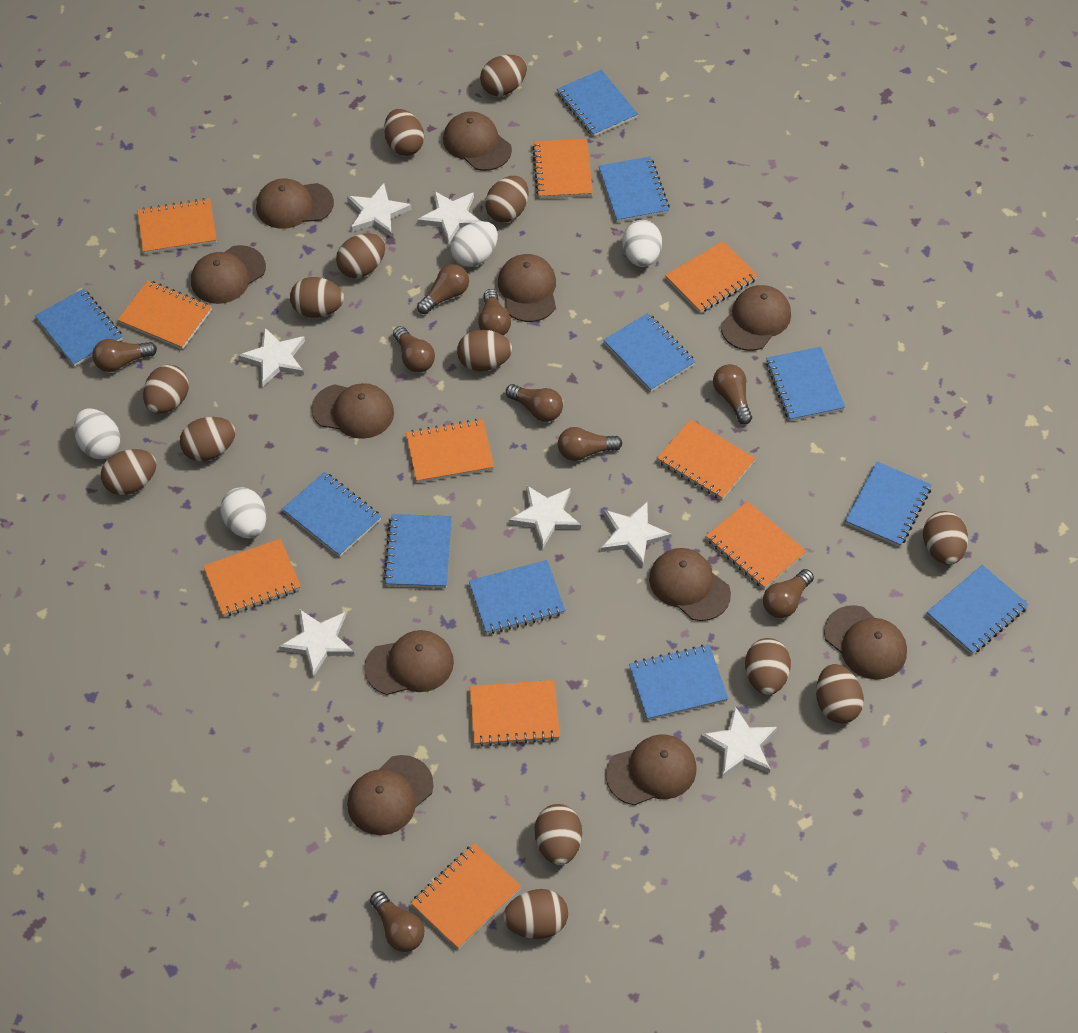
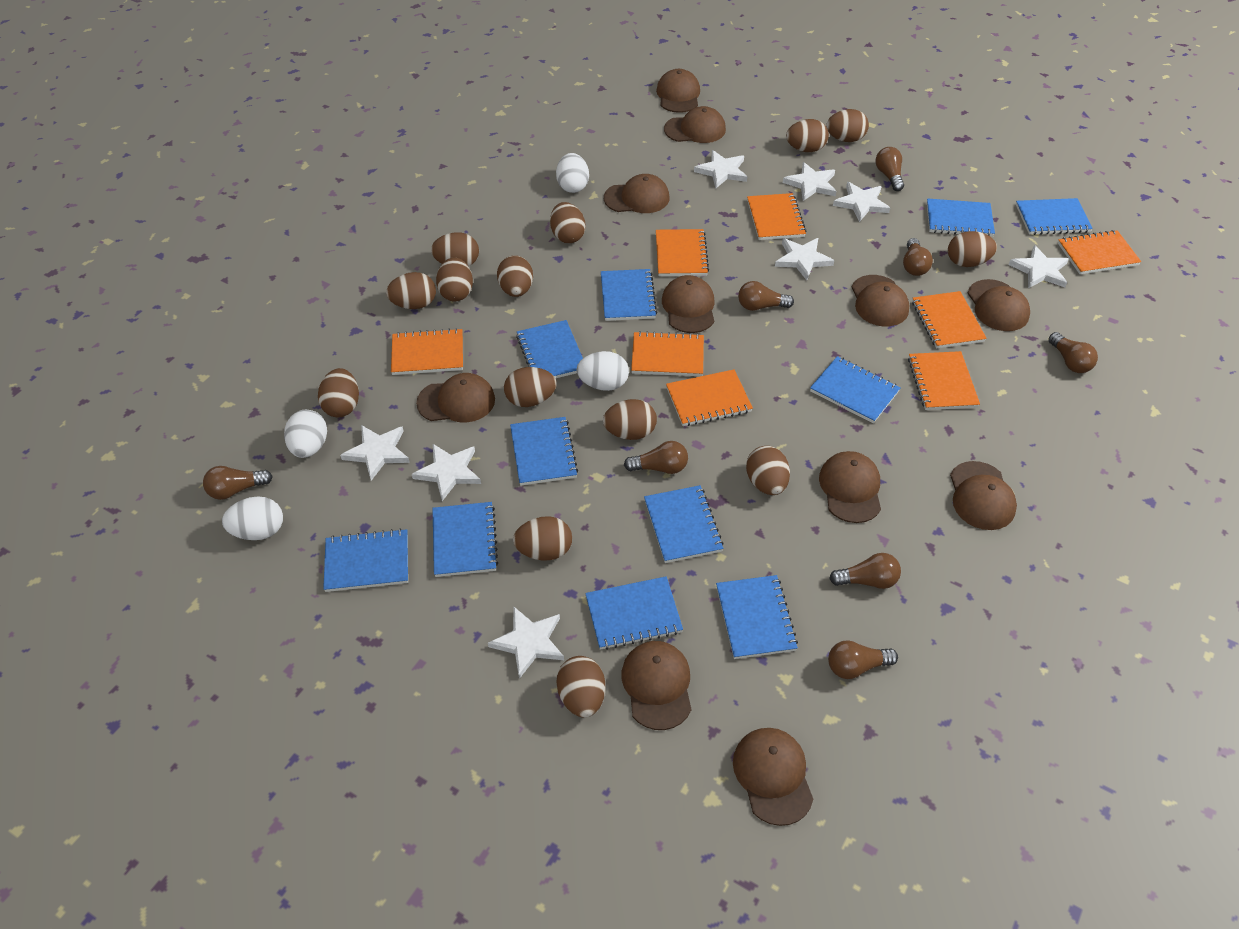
brown light bulb: [92,339,157,372] [370,891,424,952] [393,326,435,372] [417,264,469,314] [478,289,511,336] [506,384,563,422] [558,427,622,461] [713,364,752,425] [763,569,814,618] = 9 -> [203,466,273,500] [624,441,688,474] [738,281,794,311] [828,640,898,679] [829,553,901,589] [875,147,904,191] [903,238,933,276] [1048,332,1098,373] = 8
orange notebook: [118,280,212,350] [137,198,217,254] [203,539,301,617] [406,419,494,483] [411,843,522,949] [470,680,560,747] [532,139,593,199] [657,419,756,500] [665,241,758,313] [706,501,806,589] = 10 -> [391,328,463,375] [631,331,704,376] [656,229,709,276] [666,369,753,426] [747,193,806,240] [908,351,980,410] [912,291,987,348] [1058,230,1141,274] = 8
white star: [238,327,305,387] [279,609,354,677] [347,183,412,237] [417,191,480,244] [509,485,581,548] [601,502,672,567] [701,707,777,778] = 7 -> [340,425,410,481] [412,444,481,501] [488,607,564,679] [694,150,747,189] [775,238,834,280] [783,162,836,201] [833,182,890,222] [1008,245,1069,288] = 8

